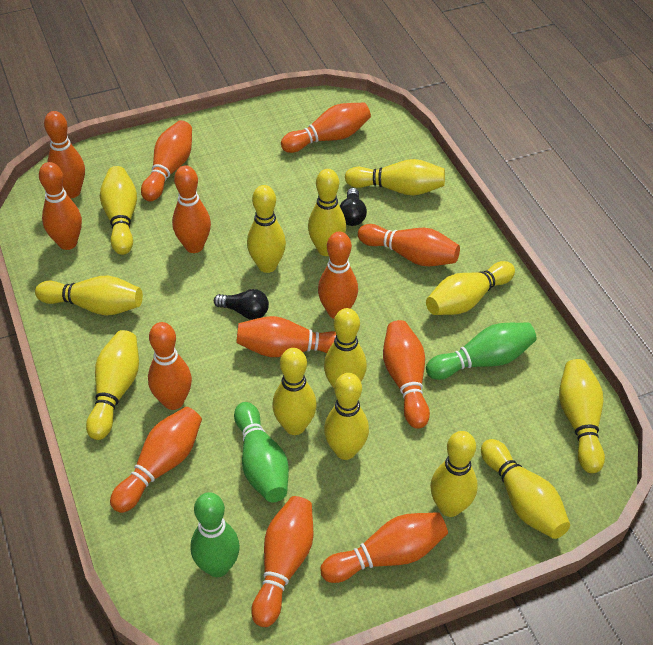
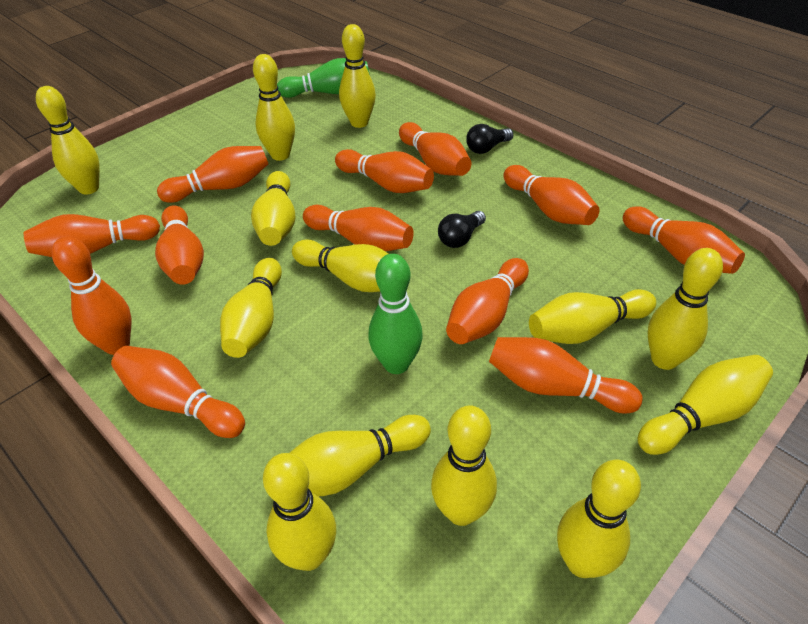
green bowling pin: [191,492,240,577] [234,402,289,502] [426,323,537,380] = 3 -> [277,58,370,98] [368,254,423,374] = 2
orange bowling pin: [39,162,82,250] [44,111,85,198] [110,407,202,513] [141,120,192,201] [148,322,192,410] [172,165,211,253] [236,316,336,357] [251,496,313,627] [281,103,371,153] [318,232,358,319] [320,512,448,583] [358,224,460,266] [383,320,430,429] = 13 -> [24,214,160,257] [52,236,132,355] [111,346,245,438] [155,205,204,285] [157,146,268,203] [303,205,414,252] [335,149,434,193] [399,122,472,176] [446,258,529,344] [489,337,643,414] [503,165,600,225] [623,206,745,274] = 12

